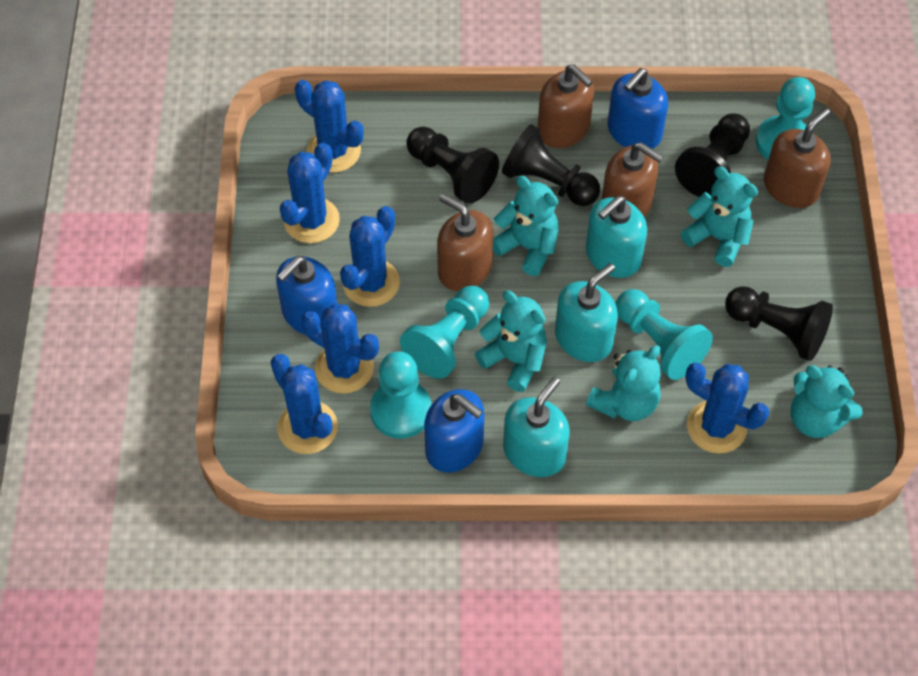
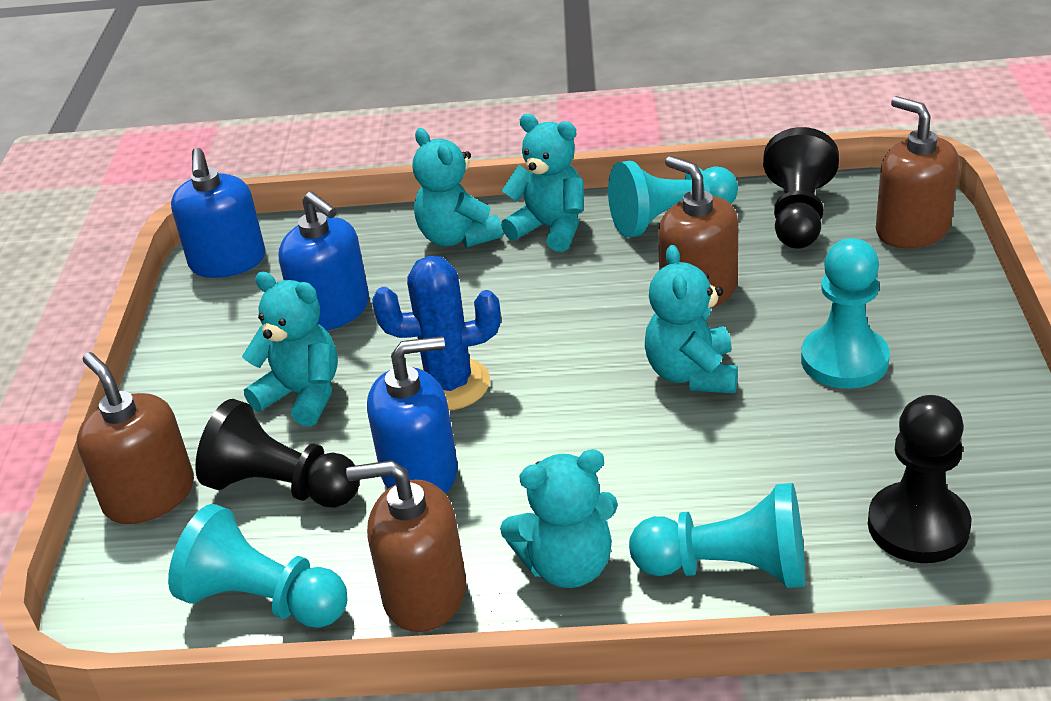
black pawn: [406,126,499,204] [502,124,600,206] [675,113,750,197] [725,286,833,361] = 4 -> [195,399,360,508] [763,127,839,249] [868,395,971,563] = 3
blue cactus: [271,354,338,454] [280,143,340,243] [295,80,364,173] [301,303,379,394] [340,206,400,307] [685,362,769,454] = 6 -> [372,256,501,411] = 1
turquoise soap dispenser: [503,377,570,477] [555,263,618,362] [586,196,647,278] = 3 -> none = 0

